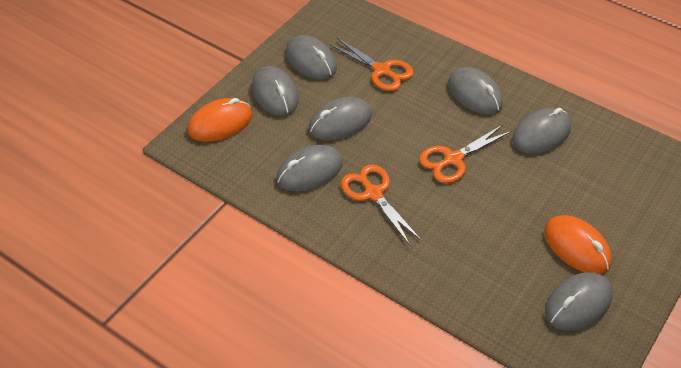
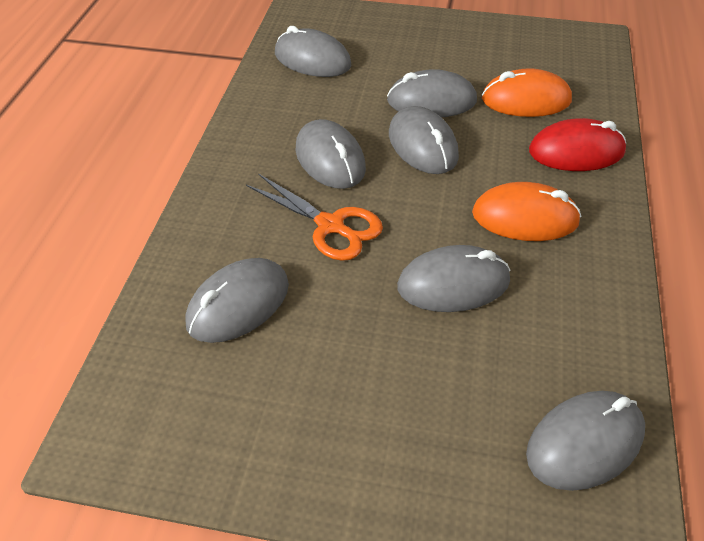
orange scissors: [329,37,414,91] [341,164,422,245] [419,125,511,183] = 3 -> [246,173,383,261] = 1
red mouse: none = 0 -> [529,118,626,171] = 1

